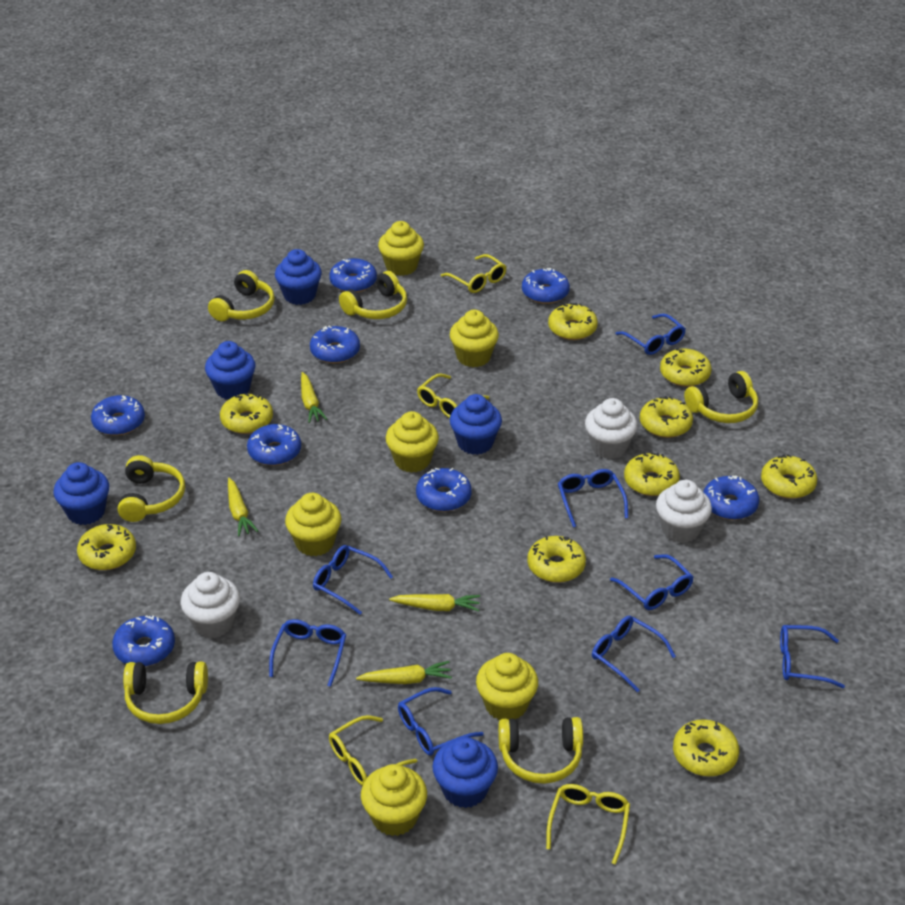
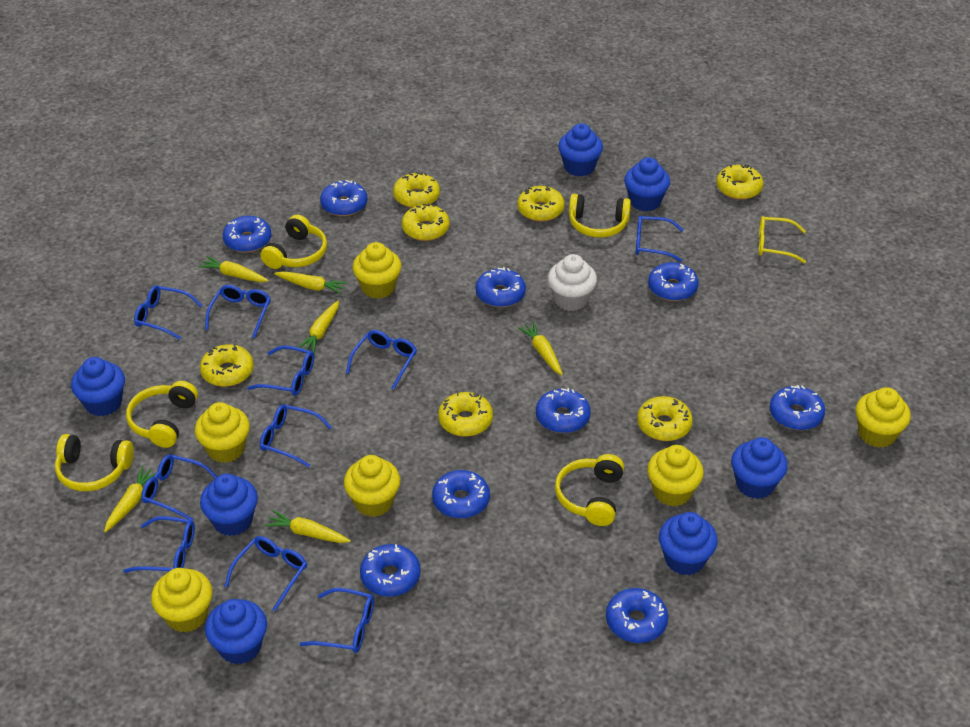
blue cupcake: [54,462,109,525] [205,341,256,400] [275,249,322,305] [432,737,498,808] [450,394,502,455] = 5 -> [71,357,125,416] [200,474,258,536] [205,599,267,664] [558,123,603,177] [624,157,670,211] [659,512,718,575] [731,437,788,499] = 7
blue donut: [91,395,145,436] [112,615,175,667] [247,424,301,466] [310,326,360,363] [329,258,377,292] [416,468,472,512] [522,268,570,304] [703,475,759,520] = 8 -> [223,216,272,253] [320,180,367,216] [360,544,421,597] [432,470,490,519] [476,267,526,307] [536,388,591,433] [606,588,668,643] [648,262,699,301] [770,385,825,430] = 9
blue glasses: [269,619,346,687] [313,545,393,615] [398,687,484,756] [558,469,628,528] [592,616,676,692] [610,554,693,610] [616,314,686,355] [780,625,845,688] = 8 -> [123,516,195,573] [134,285,202,340] [141,454,217,520] [205,285,271,338] [224,536,307,611] [248,345,314,396] [260,404,332,467] [300,588,374,653] [346,330,417,390] [636,216,684,262] = 10
white cupcake: [181,572,240,638] [585,398,637,459] [656,480,712,543] = 3 -> [548,254,597,311] = 1
yellow carrot: [228,478,258,536] [301,372,327,423] [356,661,452,684] [389,594,480,611] = 4 -> [104,466,157,532] [198,256,269,282] [265,510,351,543] [274,271,348,294] [298,300,339,353] [518,322,563,375] = 6
yellow donut: [77,524,136,570] [220,393,273,434] [527,536,586,583] [548,303,598,340] [624,452,680,496] [640,396,693,438] [660,348,712,387] [673,719,739,777] [761,454,817,499] = 9 -> [200,344,254,387] [393,172,440,208] [402,203,450,241] [438,392,493,437] [517,185,565,221] [637,396,693,441] [716,165,763,200] = 7
yellow glasses: [329,715,417,786] [417,373,489,418] [441,254,506,293] [546,784,630,865] = 4 -> [759,216,806,263] = 1
yellow headphones: [118,455,185,522] [123,662,208,724] [208,270,275,321] [339,271,407,319] [498,717,583,784] [684,371,758,423] = 6 -> [55,434,134,491] [126,381,198,448] [261,215,327,269] [555,454,624,526] [569,194,631,238] = 5

